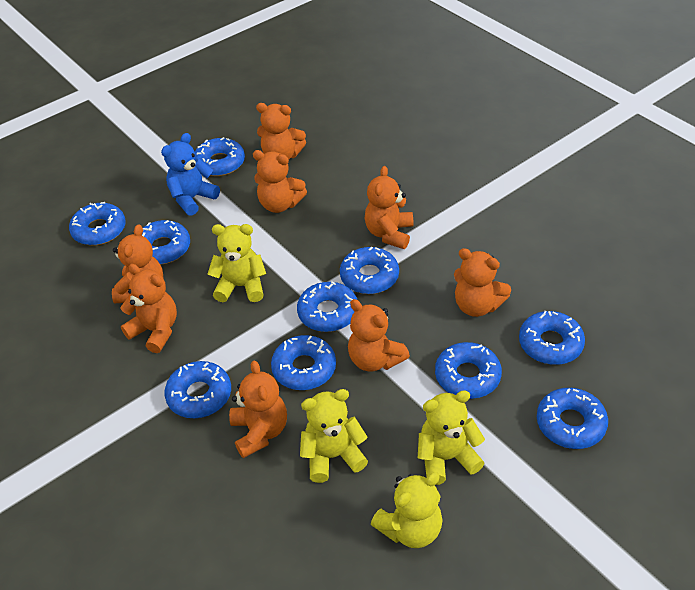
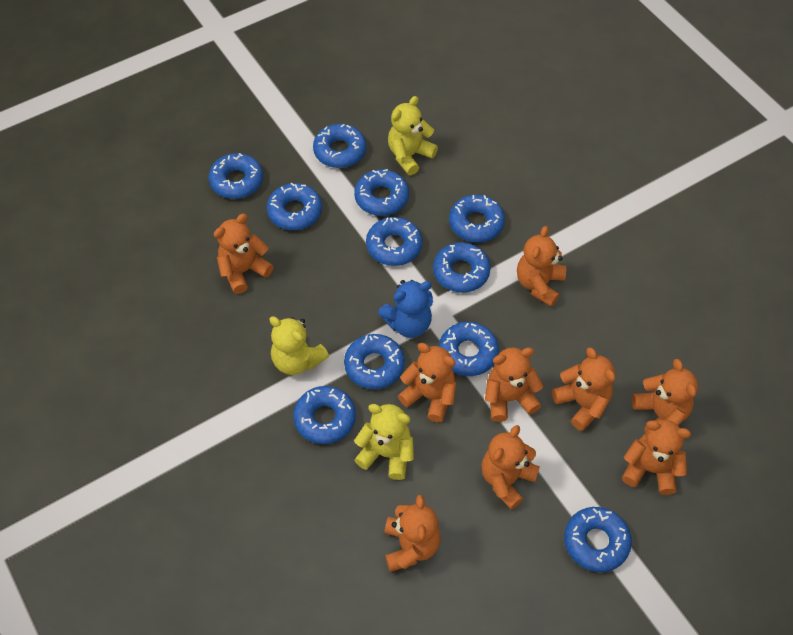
blue donut: [69,202,126,245] [142,220,190,265] [164,361,231,418] [195,137,245,176] [271,335,336,390] [297,281,357,332] [340,247,399,294] [435,342,502,399] [519,311,585,365] [537,388,608,449] = 10 -> [208,153,263,199] [266,183,322,230] [293,386,356,444] [313,124,366,168] [344,334,405,389] [354,169,409,216] [366,217,423,266] [433,242,491,293] [439,322,499,376] [449,195,505,242] [564,507,632,572] = 11
orange teddy bear: [112,224,164,304] [120,264,177,353] [229,360,287,458] [253,150,307,213] [256,103,306,160] [348,299,410,371] [365,166,413,249] [454,248,511,317] = 8 -> [214,214,274,294] [384,495,441,572] [398,343,456,422] [481,425,540,510] [485,347,544,422] [517,226,566,307] [552,347,615,431] [622,420,691,495] [632,359,698,433] = 9
yellow teddy bear: [208,224,266,302] [300,389,368,483] [371,472,442,548] [418,390,485,485] = 4 -> [269,316,329,375] [354,404,414,480] [388,96,438,175] = 3

